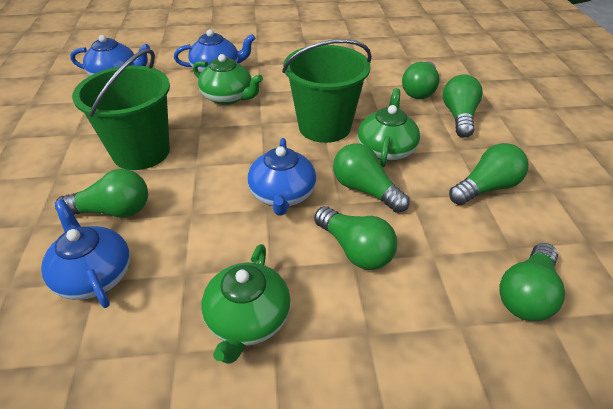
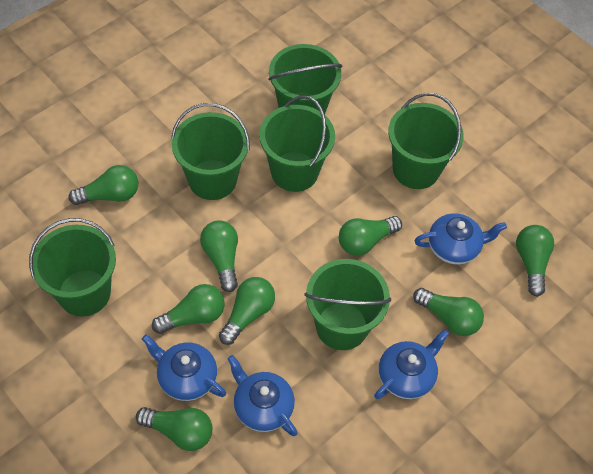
green bucket: [72,49,170,170] [282,39,372,143] = 2 -> [29,218,116,316] [171,103,250,200] [259,95,335,192] [268,44,343,115] [304,259,391,350] [388,93,464,189] = 6
green light bulb: [55,169,148,217] [314,206,397,270] [333,143,410,213] [402,62,440,99] [443,74,483,138] [449,143,529,205] [499,243,565,321] = 7 -> [69,165,138,205] [136,407,212,451] [152,284,224,334] [200,221,238,292] [219,277,275,345] [339,216,402,256] [413,288,484,336] [516,225,554,297] = 8
green teapot: [193,54,263,105] [202,244,291,364] [358,88,420,167] = 3 -> none = 0

